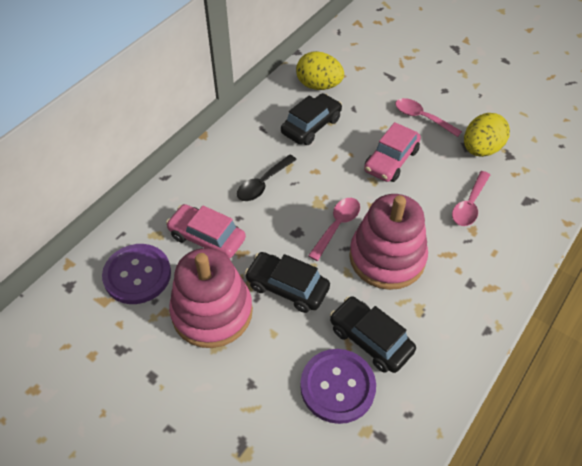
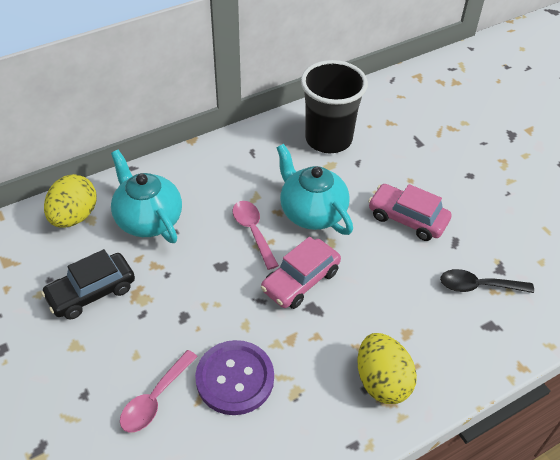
black car: [245,252,330,313] [281,93,342,145] [330,296,416,373] = 3 -> [41,249,135,319] = 1
black cup: none = 0 -> [301,60,368,153] = 1
pink spoon: [308,198,360,261] [395,98,462,137] [452,171,490,226] = 3 -> [120,350,198,432] [233,201,279,270] = 2
pink stacking toy: [169,248,253,348] [349,194,428,290] = 2 -> none = 0
purple button: [102,244,171,304] [300,349,376,424] = 2 -> [195,340,274,415] = 1
turquoise teapot: none = 0 -> [111,150,182,243] [277,144,353,235] = 2

